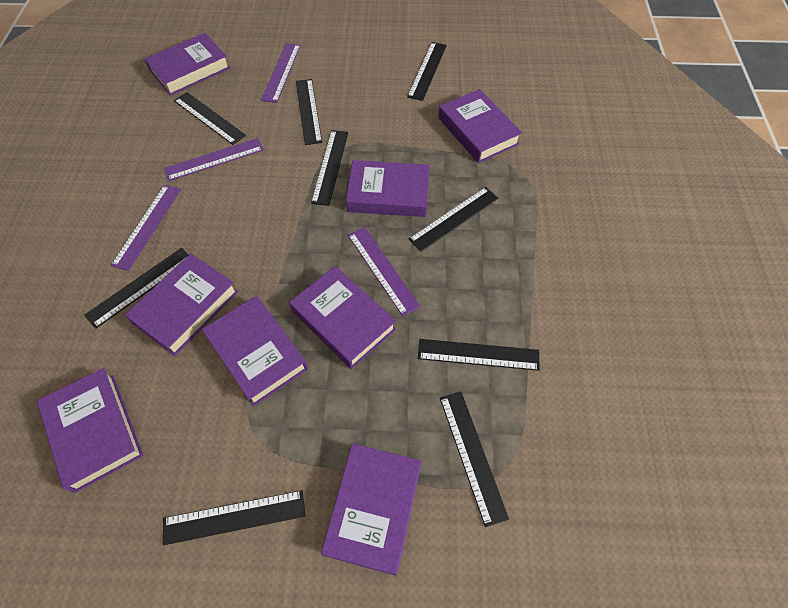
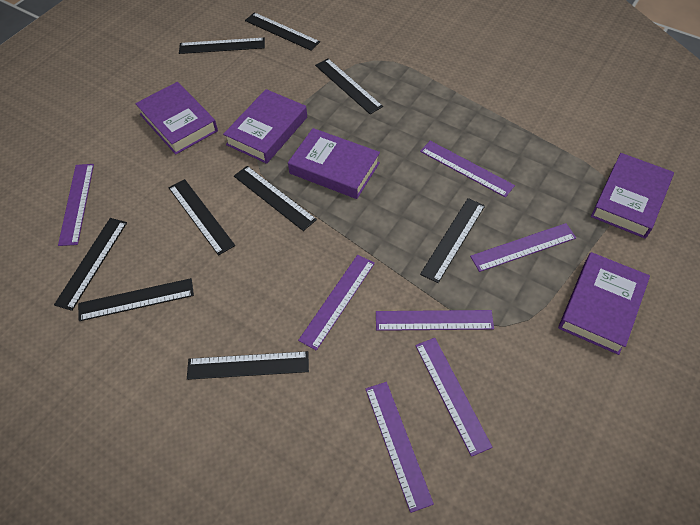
purple book: [37,368,143,493] [125,254,238,356] [144,33,230,96] [202,296,308,406] [289,266,396,369] [321,444,421,576] [346,160,430,217] [438,89,522,163] = 8 -> [135,82,218,155] [223,89,307,164] [288,128,380,199] [558,252,650,355] [591,153,674,238] = 5
purple ruler: [111,185,181,271] [164,138,264,181] [261,43,301,103] [348,227,420,316] = 4 -> [58,164,94,246] [298,255,375,351] [366,382,434,513] [376,310,494,331] [415,338,493,457] [420,141,515,197] [470,223,576,272] = 7

